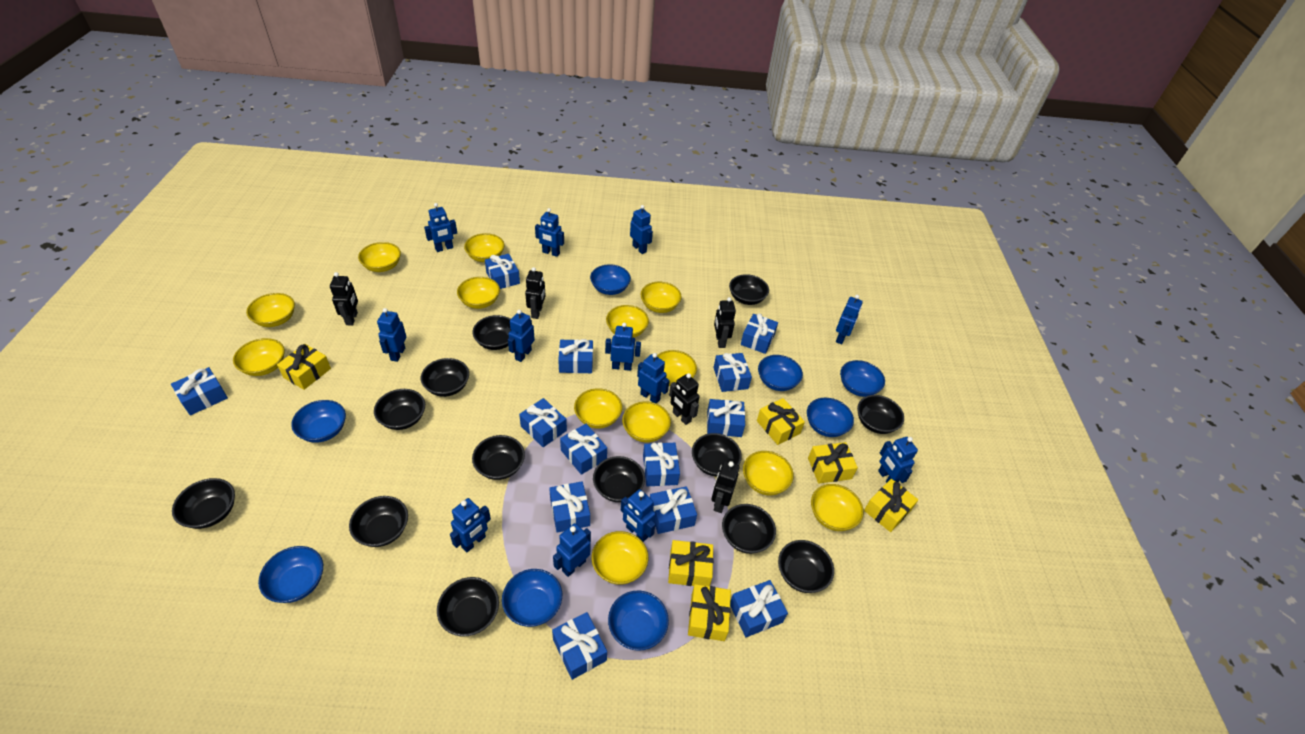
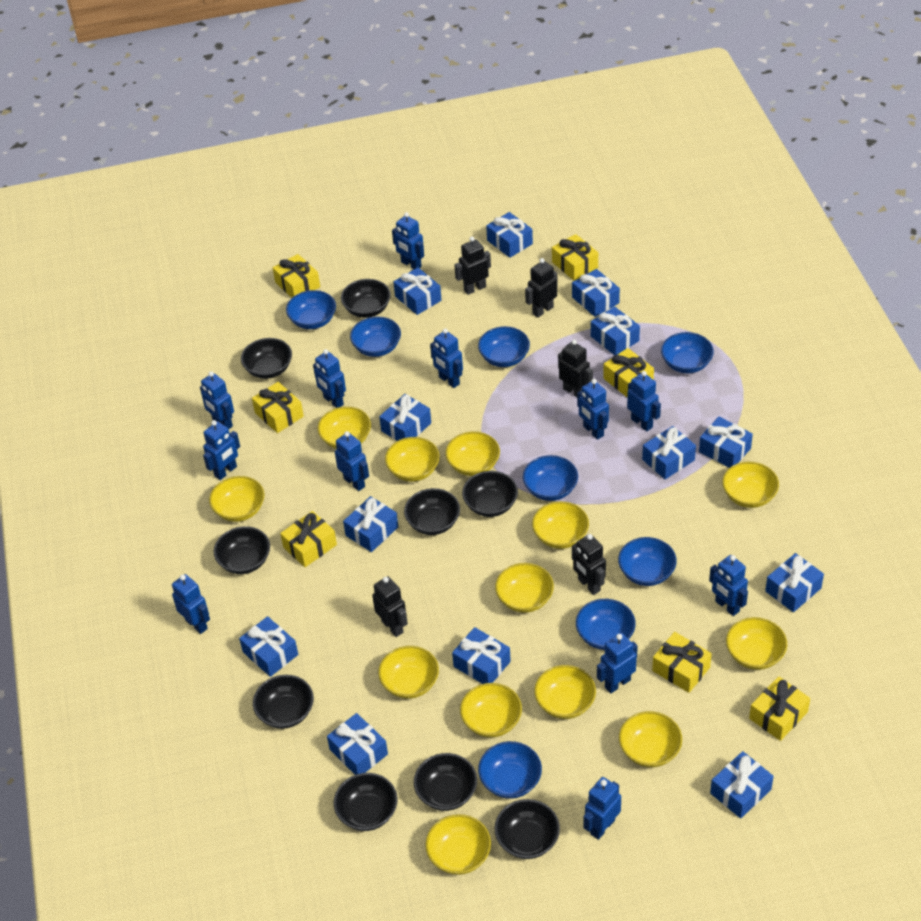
black bowl: [172,478,235,529] [349,496,408,547] [374,389,425,430] [421,358,469,397] [437,577,499,636] [472,315,511,350] [472,435,525,480] [593,456,645,502] [692,433,742,476] [722,504,776,554] [729,274,769,305] [778,540,834,593] [857,395,904,434] = 13 -> [214,526,270,574] [241,338,292,379] [253,675,314,729] [333,773,398,831] [341,279,391,318] [404,488,460,535] [414,753,477,811] [462,471,518,517] [494,799,560,859] = 9
yellow gift: [277,344,331,390] [668,540,714,586] [688,584,731,641] [757,398,805,445] [808,442,858,484] [864,479,918,532] = 6 -> [252,382,304,433] [273,254,320,298] [280,511,337,567] [552,234,598,281] [603,348,654,397] [652,632,712,693] [749,677,810,741] = 7

